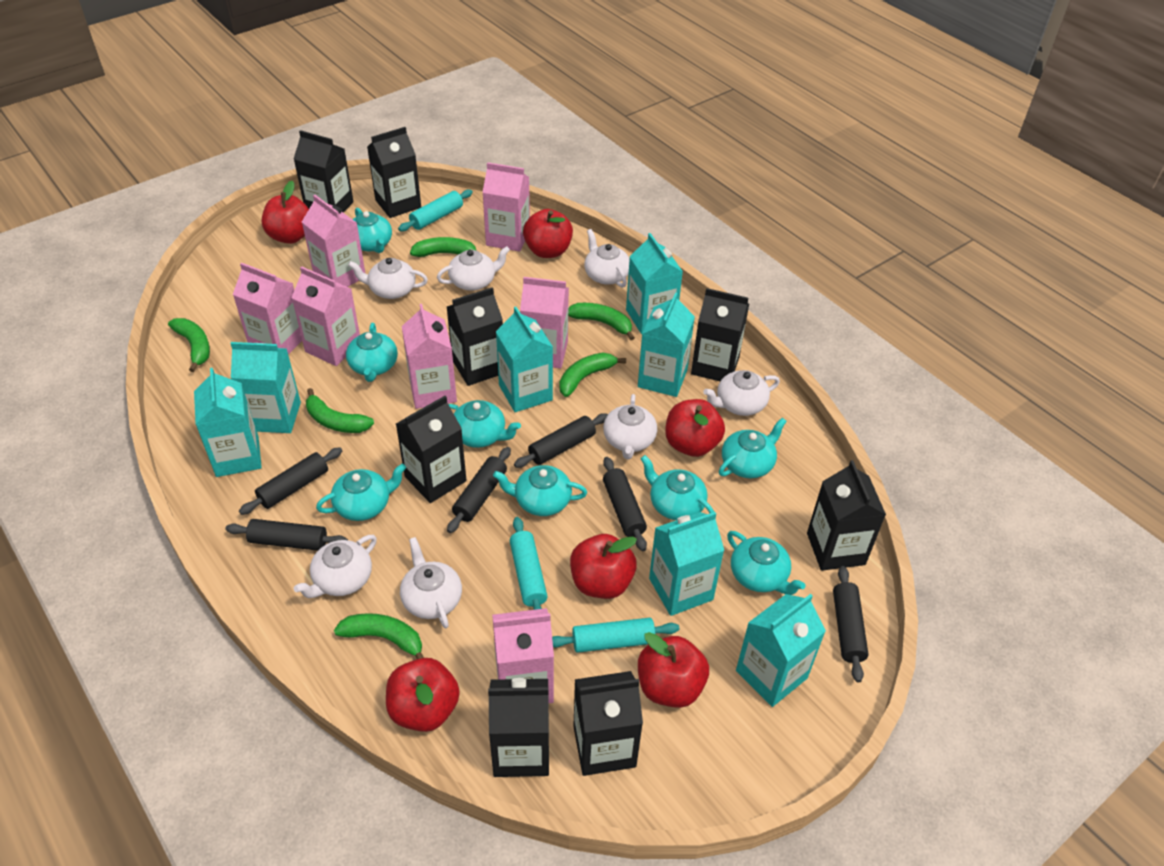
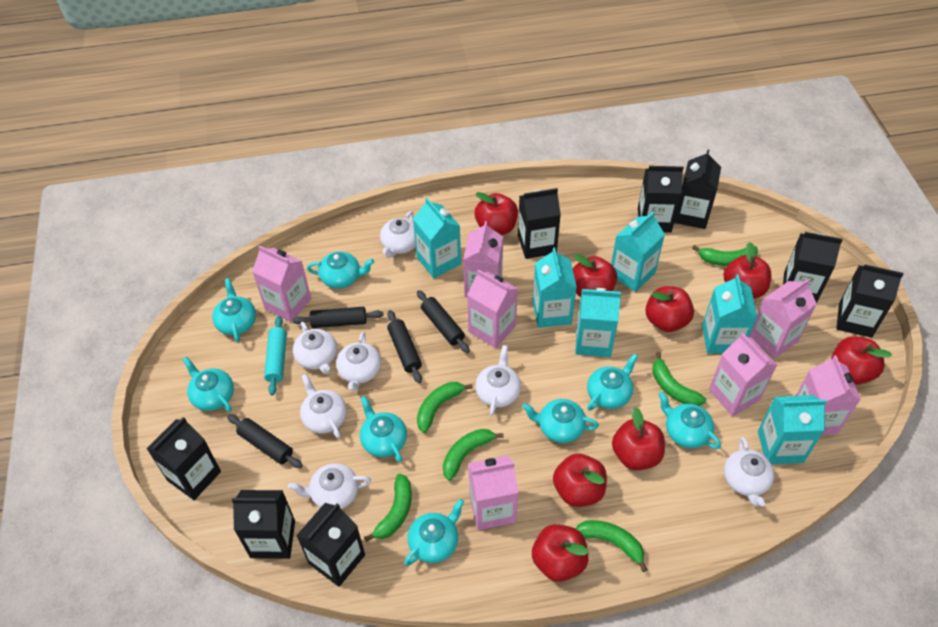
black rolling pin: [225,519,348,551] [239,447,342,515] [447,447,511,533] [514,413,608,468] [603,457,647,551] [833,566,869,682] = 6 -> [227,414,303,468] [293,307,383,328] [387,310,422,383] [417,290,470,353] = 4
red apple: [262,181,309,244] [386,658,460,732] [523,209,573,258] [570,534,637,599] [638,632,709,708] [665,399,725,457] = 6 -> [474,192,518,235] [532,524,588,582] [553,453,607,507] [573,254,617,298] [612,407,665,470] [645,286,694,332] [724,242,771,299] [831,336,892,384] = 8
turquoise carton: [194,368,262,477] [230,342,301,433] [496,307,553,412] [626,233,683,334] [638,292,695,397] [649,512,724,616] [736,594,826,707] = 7 -> [413,198,461,278] [533,248,577,328] [575,288,621,357] [611,212,665,292] [702,274,757,354] [758,395,827,464] = 6
turquoise rolling pin: [398,190,473,231] [510,517,548,610] [552,618,679,653] = 3 -> [264,316,287,395] = 1

